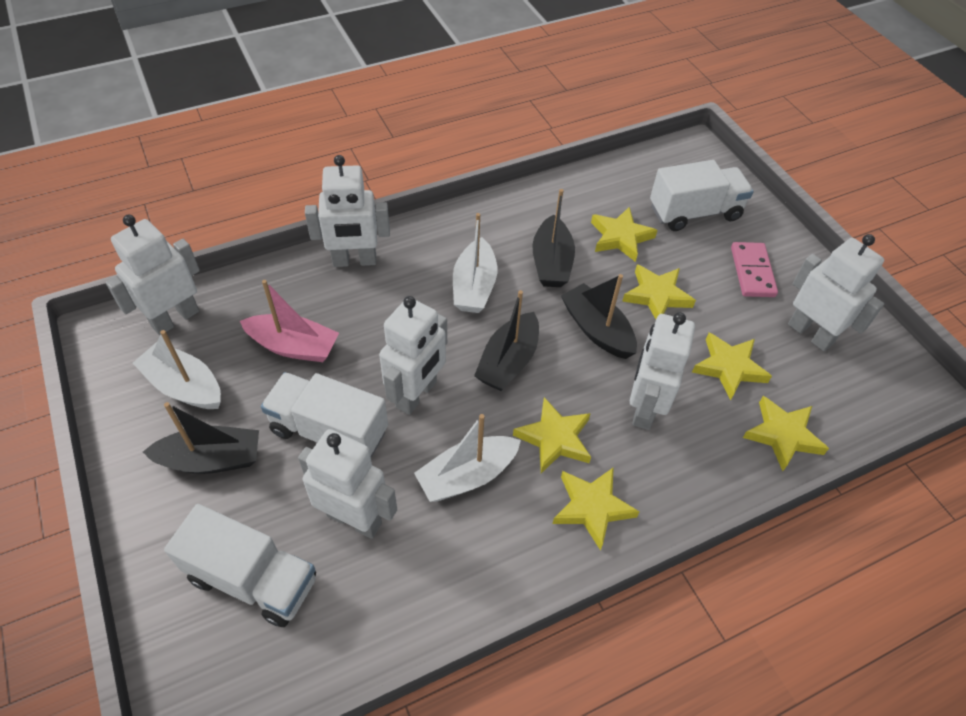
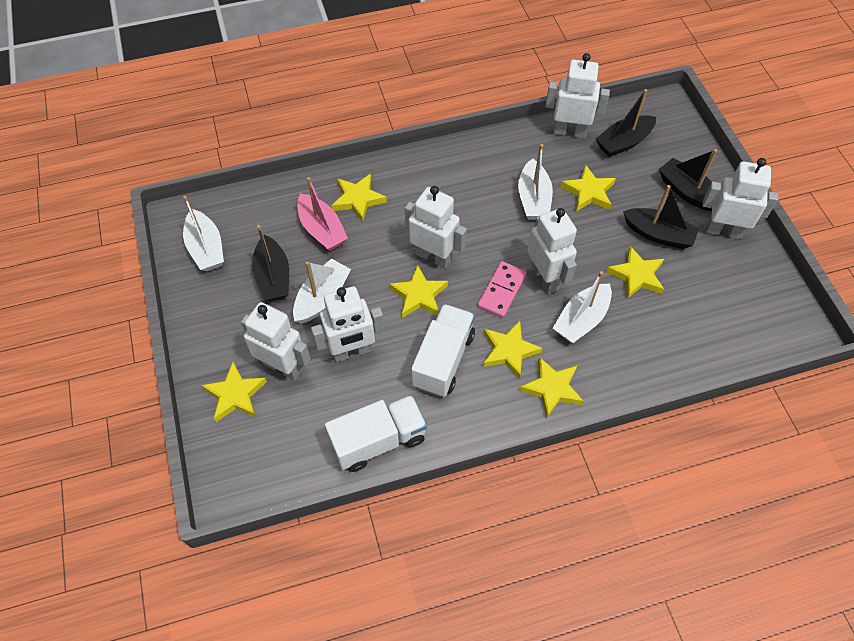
white boat: [133,330,221,409] [414,414,521,502] [453,213,497,313] = 3 -> [183,196,224,271] [293,259,351,324] [518,144,553,220] [553,271,612,343] = 4
white truck: [164,504,316,627] [261,372,388,458] [650,160,754,231] = 3 -> [325,395,427,472] [411,304,475,397] = 2
yellow star: [513,397,591,473] [552,467,640,551] [591,207,657,262] [622,264,696,319] [692,332,772,400] [743,396,829,471] = 6 -> [201,362,267,422] [331,174,387,222] [389,264,448,318] [483,321,543,379] [520,357,583,419] [561,165,616,212] [607,246,664,299] = 7

